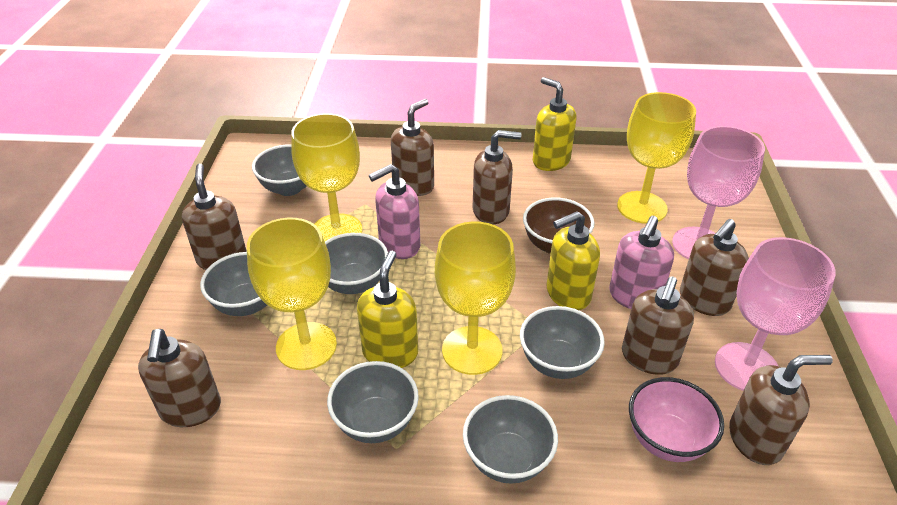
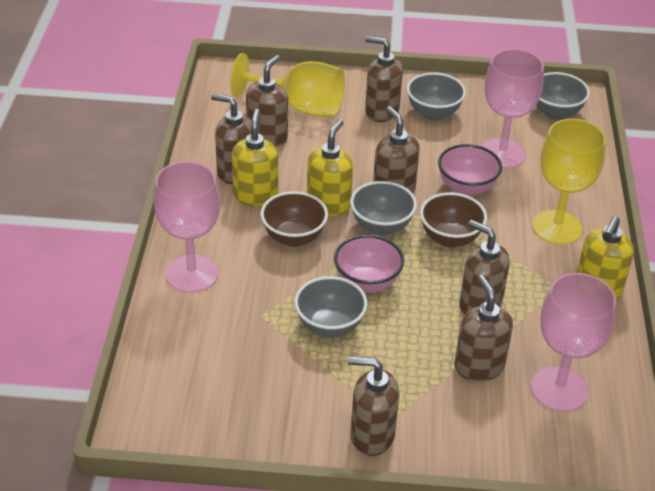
brown bowl: [523,198,594,254] = 1 -> [260,191,328,247] [420,192,487,248] = 2
grey bowl: [200,252,267,316] [252,144,307,196] [325,233,388,294] [327,361,419,443] [463,395,558,484] [520,306,605,379] = 6 -> [294,276,368,338] [350,181,417,236] [407,72,466,120] [536,72,590,120] = 4
pink bowl: [629,377,724,462] = 1 -> [334,235,404,293] [438,144,502,196] = 2
pink goblet: [672,126,765,260] [715,237,836,391] = 2 -> [153,161,220,293] [481,49,544,168] [531,273,617,412] = 3
pink soap dispenser: [369,164,420,259] [609,216,674,309] = 2 -> none = 0
yellow goblet: [247,218,337,370] [291,113,363,241] [435,221,516,375] [617,92,696,224] = 4 -> [230,53,345,117] [532,119,606,245] = 2

